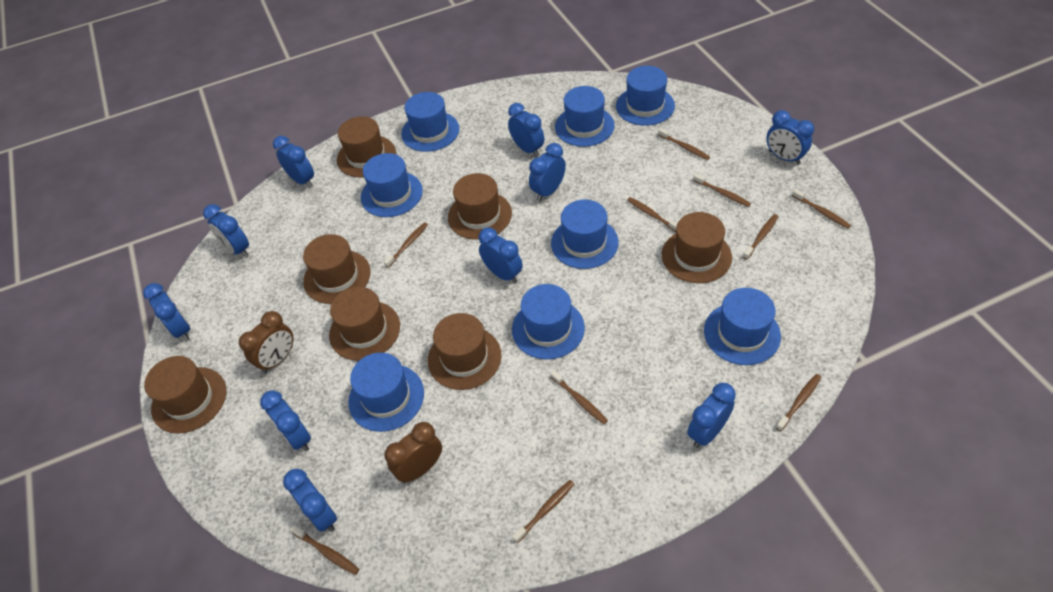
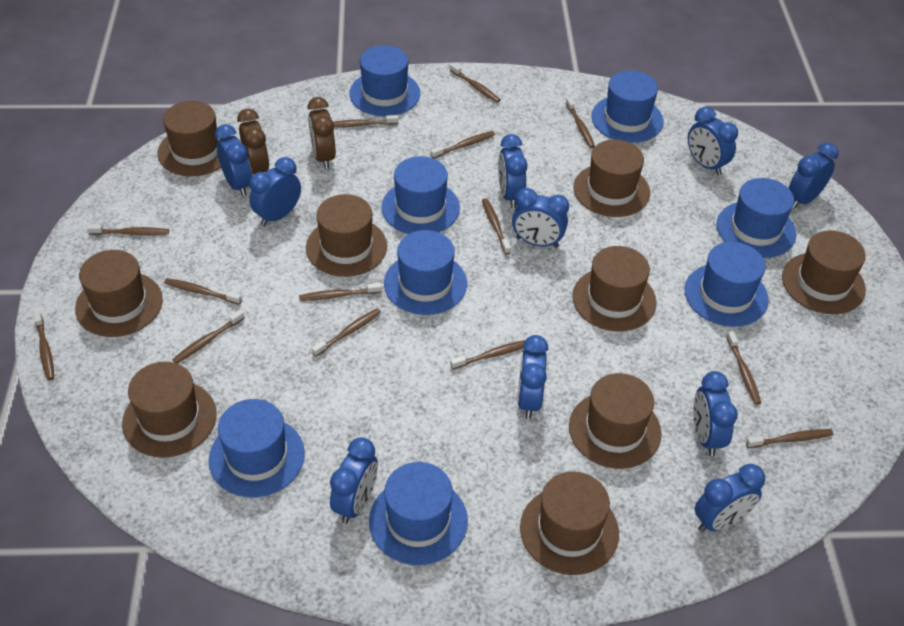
brown hat: [144,356,226,434] [303,234,371,304] [329,287,400,361] [337,116,396,177] [428,313,501,390] [448,173,512,240] [662,212,732,283] = 7 -> [75,250,163,337] [122,362,217,458] [157,101,229,176] [306,194,387,277] [520,471,619,575] [569,373,662,469] [572,246,656,331] [573,140,650,217] [782,230,866,314] = 9
brown toothbrush: [290,525,359,575] [384,222,428,268] [512,480,574,543] [550,370,608,424] [627,197,677,232] [658,128,710,160] [693,174,751,207] [743,214,779,260] [776,374,822,432] [792,189,851,229] = 10 -> [33,310,54,380] [87,225,169,235] [164,278,242,304] [172,310,245,363] [299,283,382,301] [312,308,381,357] [333,115,399,128] [431,131,495,159] [450,63,500,103] [450,340,525,369] [482,198,511,254] [566,97,595,148] [726,331,761,405] [746,429,833,448] = 14

